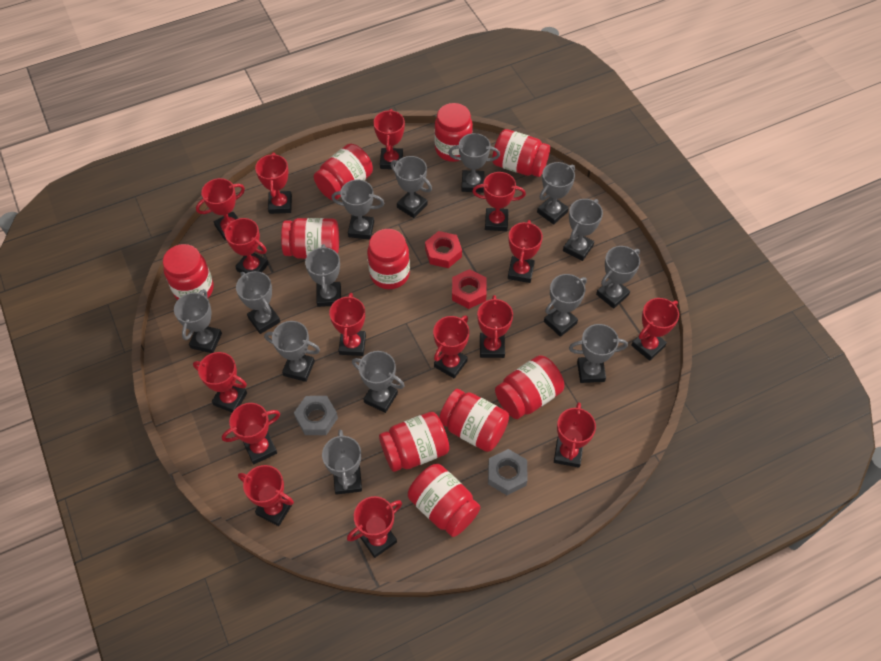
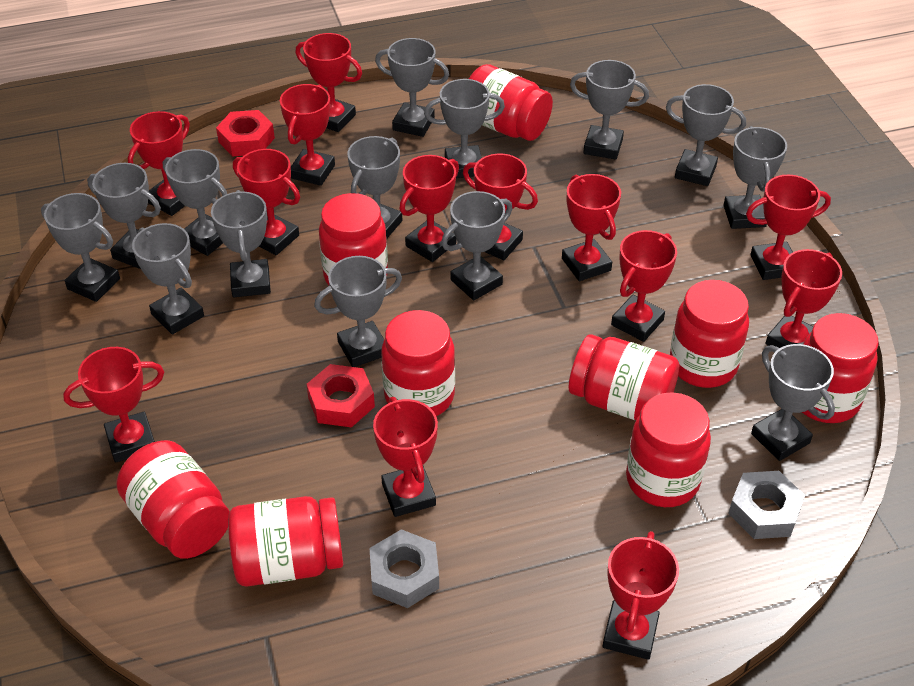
red jar: [163,244,214,300] [281,218,339,259] [314,144,373,200] [367,229,410,289] [379,412,450,472] [408,464,480,537] [434,103,473,162] [439,389,509,452] [492,129,550,177] [495,355,564,419] = 10 -> [116,440,230,559] [228,496,343,586] [319,193,388,285] [381,310,455,416] [469,64,553,141] [569,334,679,421] [626,392,711,507] [670,280,749,388] [802,313,879,423] = 9
red trophy: [193,352,247,412] [196,178,245,241] [222,218,269,274] [222,403,280,464] [238,465,294,526] [255,152,292,214] [329,293,366,356] [347,496,402,558] [373,109,405,169] [433,316,469,378] [472,172,526,231] [477,295,513,358] [508,220,543,283] [554,402,596,468] [631,298,679,361] = 15 -> [63,347,164,463] [128,111,190,216] [233,149,300,255] [280,84,335,186] [295,33,362,132] [373,397,438,517] [399,155,459,262] [463,154,538,260] [562,174,621,281] [602,531,679,660] [611,230,677,342] [746,175,831,280] [766,249,842,348] = 13

